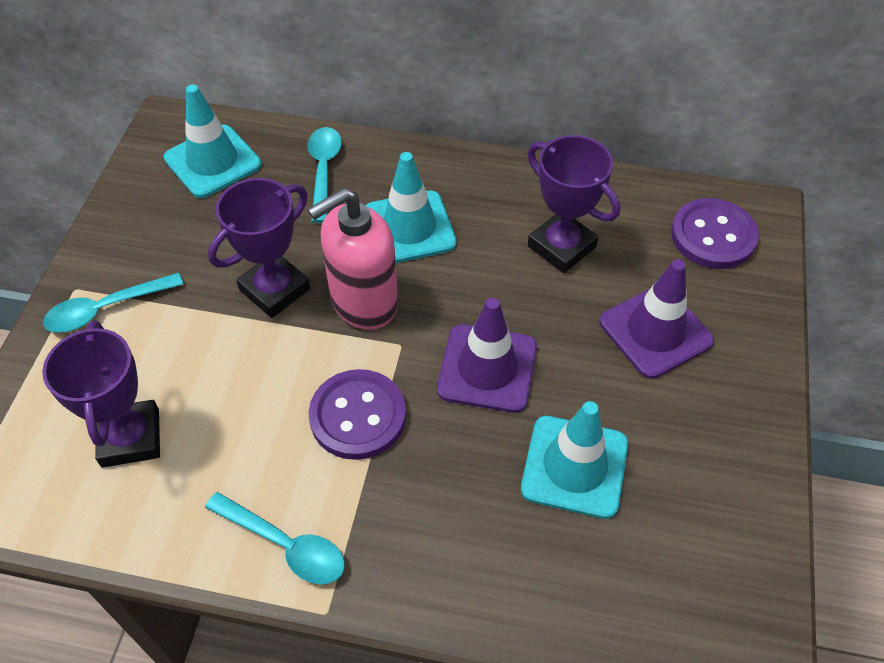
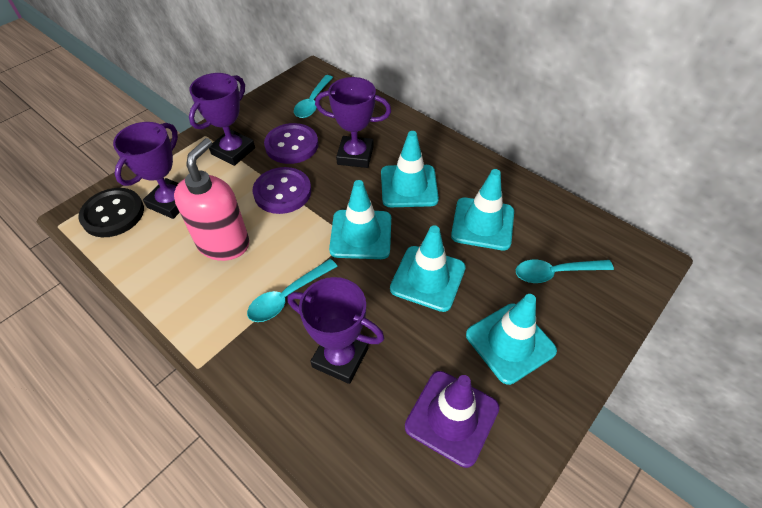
black button: none = 0 -> [78,188,144,237] = 1
purple traffic cone: [437,298,537,413] [600,259,714,379] = 2 -> [405,371,499,468] = 1
purple trophy: [42,321,160,468] [208,178,310,318] [527,135,620,273] = 3 -> [113,122,180,219] [189,73,255,166] [288,277,384,384] [315,77,391,168] = 4
turquoise traffic cone: [164,85,261,198] [366,152,457,263] [521,401,628,519] = 3 -> [329,180,391,259] [381,131,439,207] [390,225,466,312] [451,169,514,250] [466,294,557,385] = 5

